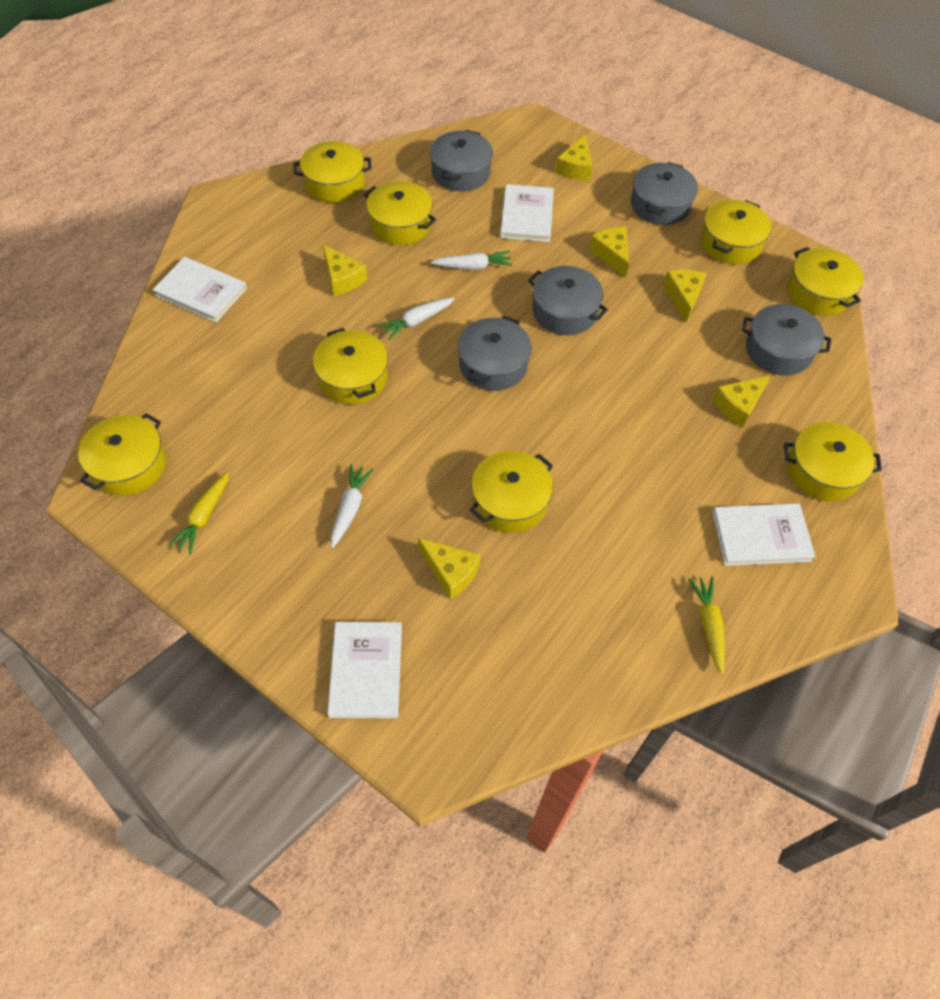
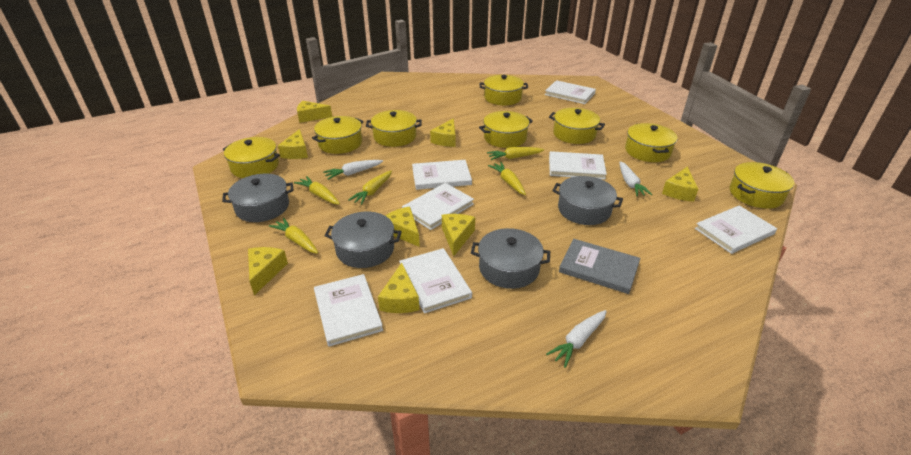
grey book: none = 0 -> [559,239,640,294] = 1
grey pot: [430,130,493,191] [458,316,532,391] [528,266,608,335] [631,162,698,225] [742,304,831,376] = 5 -> [222,174,294,222] [325,212,402,268] [471,228,550,289] [552,176,623,225] = 4
white book: [153,257,247,322] [327,622,402,718] [500,184,554,242] [712,503,815,566] = 4 -> [314,274,383,347] [399,248,472,313] [402,183,474,230] [412,160,472,190] [545,80,596,104] [549,151,607,179] [695,205,777,254] = 7
yellow carrot: [169,472,229,554] [688,577,725,674] = 2 -> [269,218,318,254] [294,176,340,205] [348,171,392,205] [487,147,544,160] [488,162,526,195] = 5
yellow cheese: [323,245,367,296] [418,538,480,599] [556,135,592,180] [589,227,629,278] [663,270,707,323] [713,375,771,427] = 6 -> [248,247,288,295] [278,129,308,159] [297,101,332,123] [378,263,419,313] [385,206,420,247] [430,118,455,147] [442,214,475,256] [662,166,698,202] = 8

